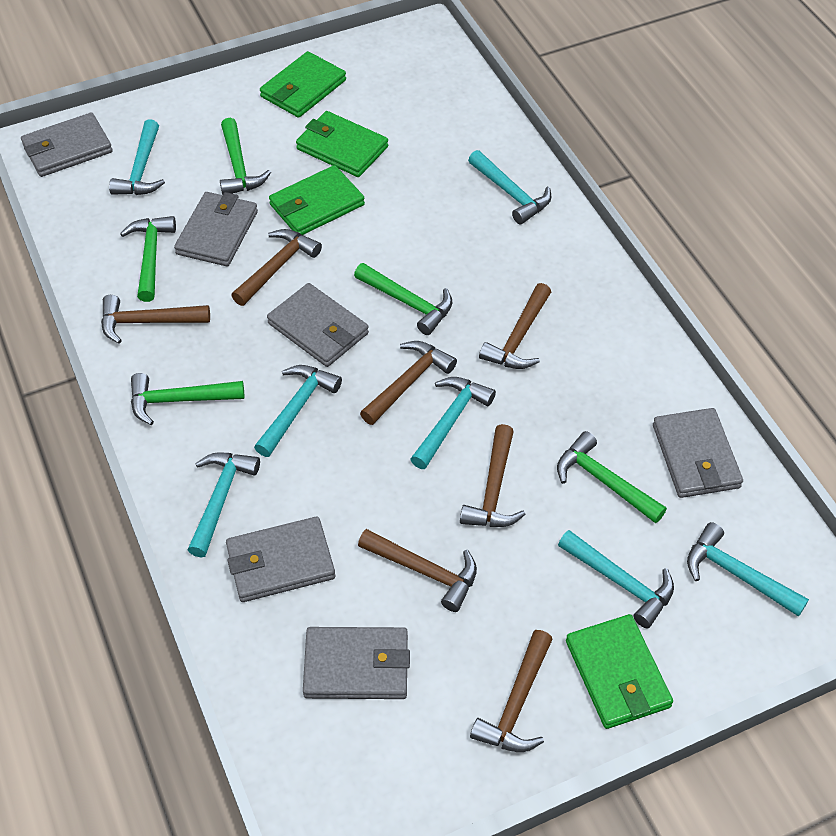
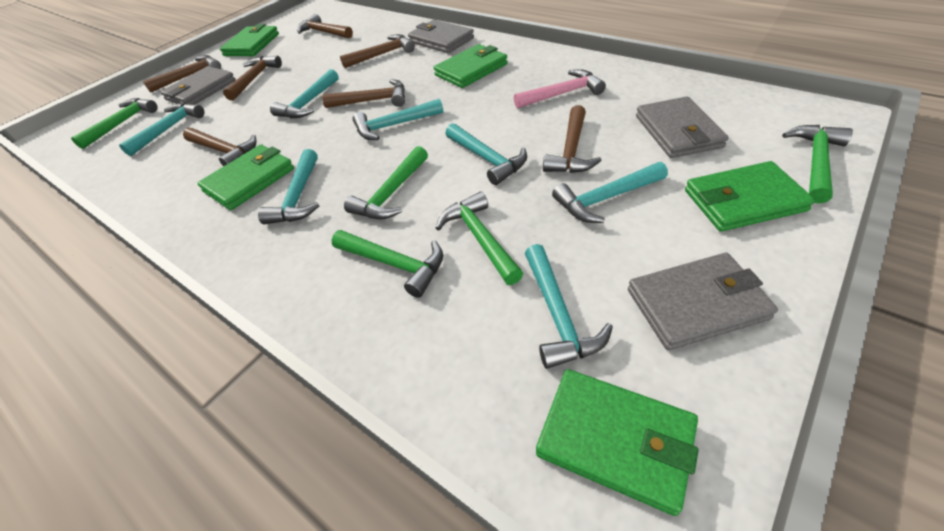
green wallet: [260,51,346,118] [269,165,365,235] [296,111,388,177] [566,614,673,729] = 4 -> [198,144,294,210] [220,24,279,56] [434,44,508,88] [536,369,699,516] [685,161,815,231] = 5
grey wallet: [21,112,113,177] [174,192,258,266] [226,516,335,602] [267,283,369,367] [303,627,410,699] [653,408,743,498] = 6 -> [161,66,236,105] [408,20,474,53] [628,253,778,350] [636,96,728,158] = 4
pink hammer: none = 0 -> [514,69,606,109] = 1

